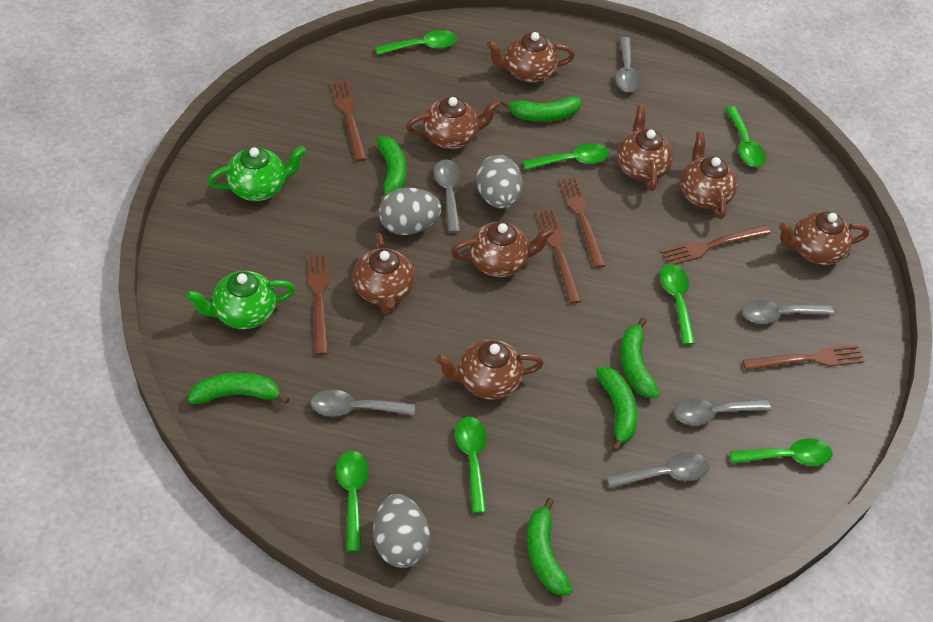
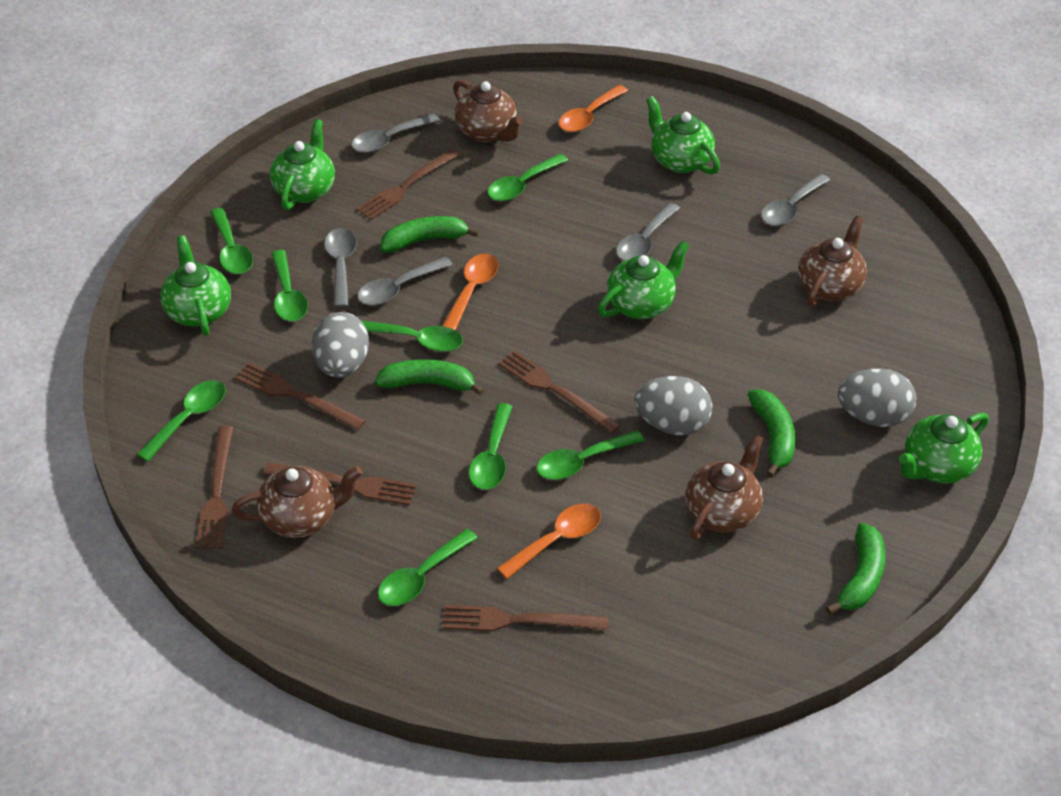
brown teapot: [353,233,415,315] [406,97,501,149] [436,339,544,400] [451,222,554,277] [487,32,575,83] [617,105,673,191] [680,132,738,219] [779,212,869,265] = 8 -> [232,466,362,538] [453,80,523,142] [685,434,763,540] [798,216,867,307] = 4
green banana: [187,373,289,404] [377,136,407,203] [500,96,581,122] [527,498,572,595] [596,367,638,452] [621,318,659,398] = 6 -> [375,359,484,396] [381,216,479,252] [747,390,796,477] [826,523,885,614] = 4
green spoon: [336,451,369,552] [375,30,457,55] [455,417,487,513] [523,143,609,170] [660,264,696,345] [725,106,766,167] [730,438,833,466] = 7 -> [137,380,226,462] [210,208,253,274] [271,250,308,321] [361,321,463,352] [378,529,478,606] [469,403,513,490] [487,154,568,201] [536,430,645,480] = 8
green teapot: [186,271,296,329] [208,146,306,201] = 2 -> [160,235,231,336] [270,119,335,210] [598,241,689,319] [646,96,720,175] [899,413,989,484] = 5
grey spoon: [311,389,415,417] [434,159,461,233] [606,453,709,488] [615,37,641,92] [674,399,771,425] [742,300,834,324] = 6 -> [324,228,357,308] [351,113,440,153] [357,257,453,305] [616,203,680,261] [761,174,830,226] = 5
orange spoon: none = 0 -> [442,253,498,331] [497,504,601,579] [559,85,628,132] = 3

